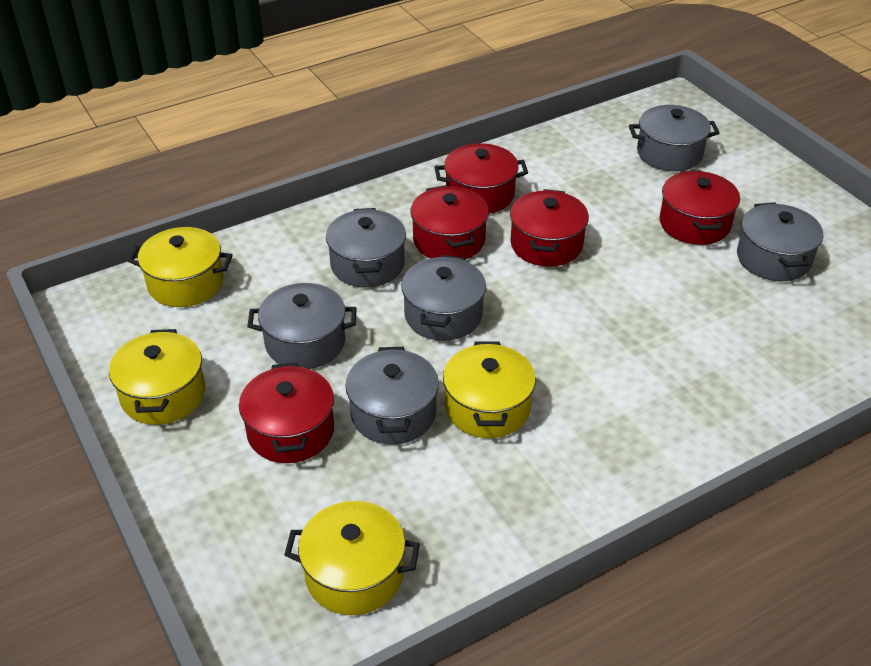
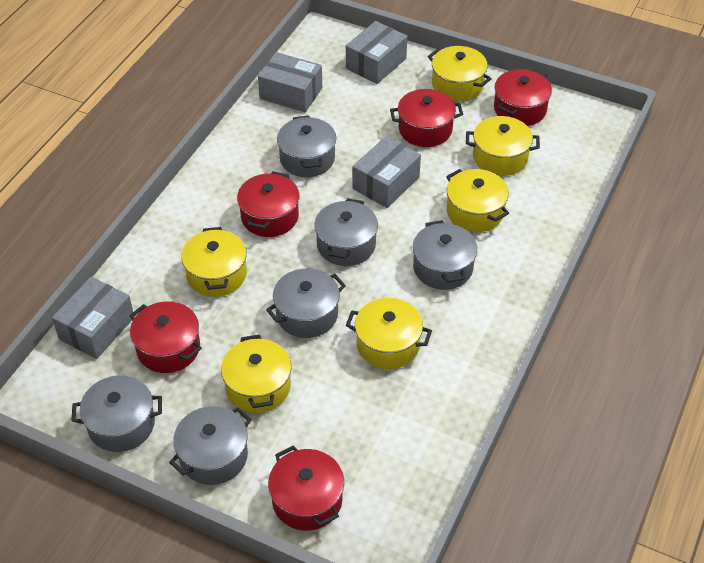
grey box: none = 0 -> [52,277,133,359] [258,52,322,112] [346,21,407,84] [353,136,421,208] = 4
yellow pot: [109,329,205,425] [128,227,233,307] [284,501,420,615] [443,341,536,438] = 4 -> [181,227,247,297] [221,334,292,413] [346,298,432,369] [428,46,492,101] [446,169,509,232] [466,116,540,176] = 6

